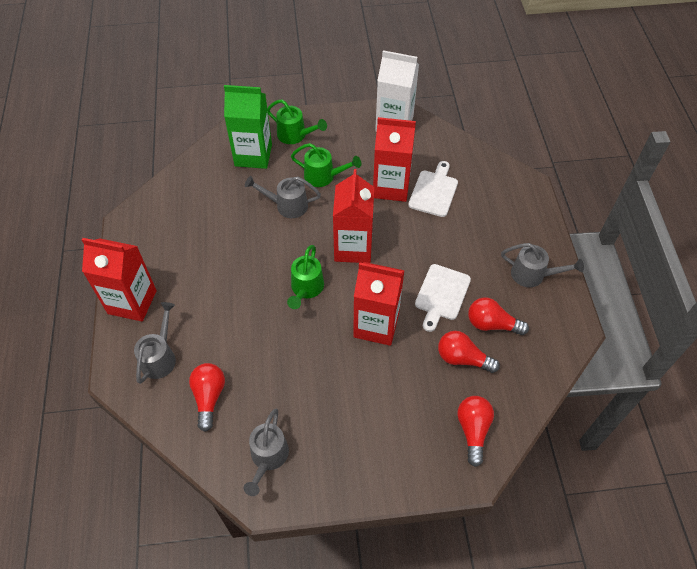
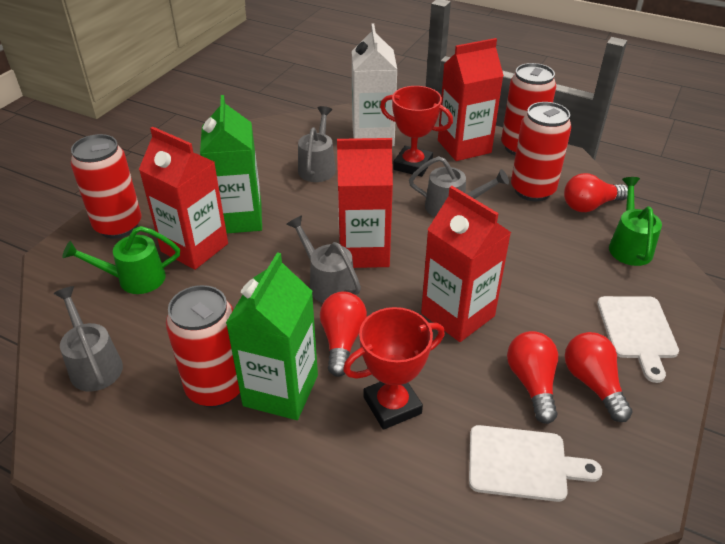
green carton: [224,85,272,169] = 1 -> [200,95,262,233] [226,252,318,420] = 2
green watering can: [267,99,327,144] [287,245,324,309] [291,143,361,187] = 3 -> [62,226,180,294] [609,177,662,266] = 2
red can: none = 0 -> [71,134,142,238] [166,285,240,408] [501,63,556,155] [511,102,572,201] = 4
red trophy: none = 0 -> [343,307,445,430] [380,86,453,177] = 2

